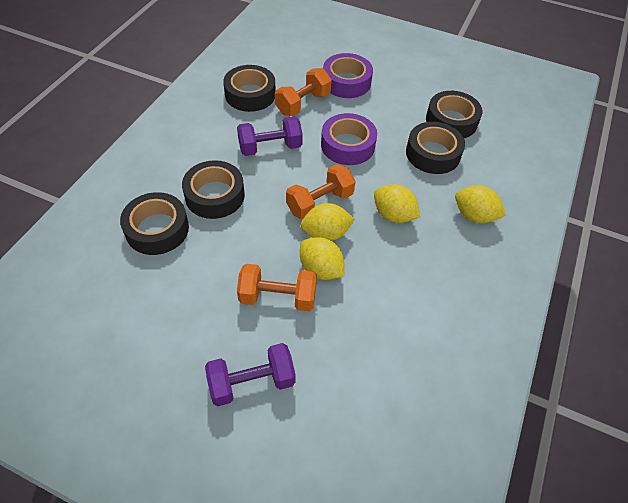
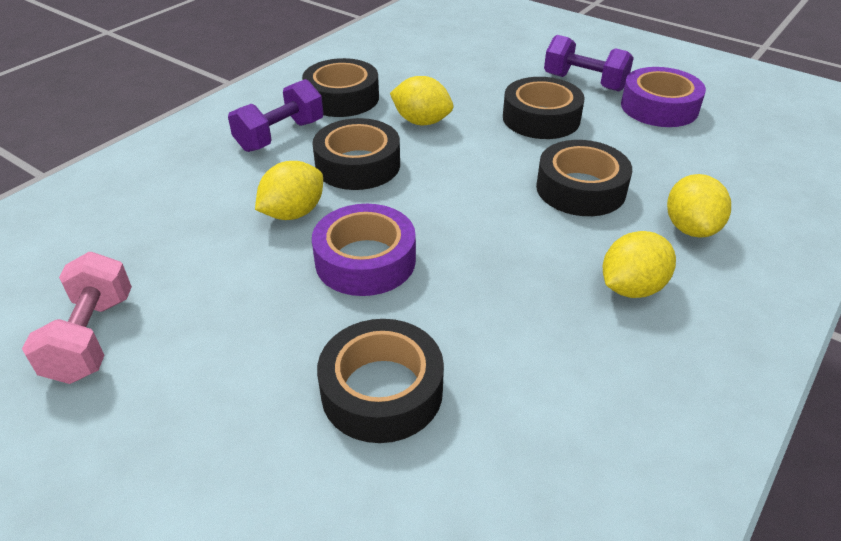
orange dumbbell: [237,264,317,311] [275,68,332,116] [286,164,356,220] = 3 -> none = 0
pink dumbbell: none = 0 -> [22,252,132,384] = 1

